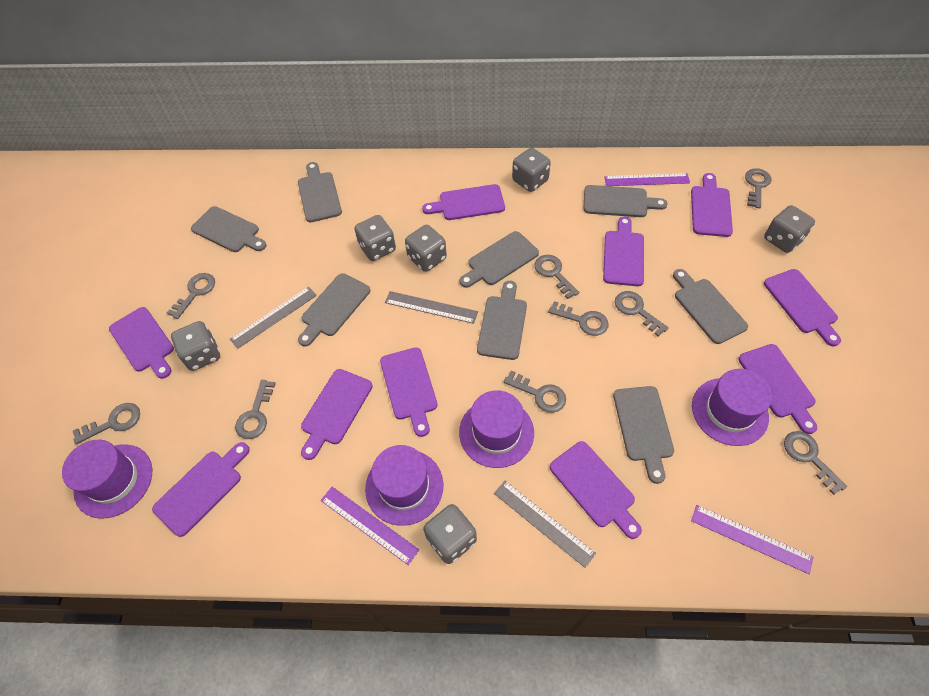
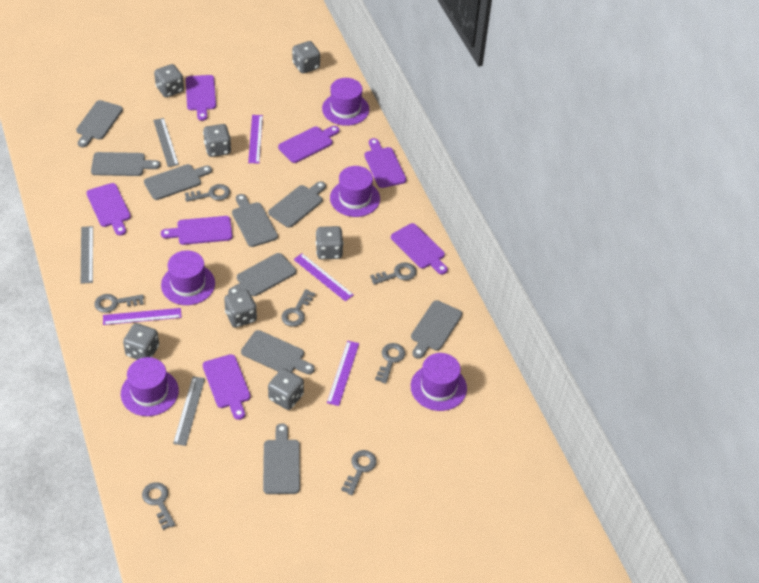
grey cutting board: [191,206,266,252] [298,162,342,222] [298,273,370,347] [460,231,539,288] [477,281,527,360] [584,185,668,217] [613,386,674,484] [673,269,748,344] = 8 -> [76,100,123,147] [91,152,161,176] [144,164,212,200] [228,253,296,296] [232,194,278,247] [241,330,315,374] [263,423,300,494] [268,181,326,228] [411,300,462,359] = 9
grey dice: [171,321,220,371] [354,215,396,261] [405,225,447,272] [423,504,477,564] [512,148,551,192] [764,205,815,253] = 6 -> [123,323,159,360] [154,64,184,97] [203,124,231,157] [224,290,257,328] [268,368,304,410] [292,41,320,73] [316,226,343,259] = 7
grey key: [73,403,140,444] [167,273,215,319] [235,380,276,439] [504,370,566,413] [534,255,579,299] [548,301,609,336] [615,291,669,336] [745,168,771,208] [784,431,847,495] = 9 -> [95,294,144,313] [142,482,175,530] [185,184,230,202] [282,289,315,327] [341,450,377,495] [370,262,416,285] [375,343,405,384] = 7
purple cutting board: [109,307,174,379] [152,442,250,537] [301,369,373,460] [380,347,438,437] [422,184,505,220] [550,441,642,539] [603,216,644,286] [691,173,733,237] [738,344,817,434] [764,269,841,347] = 10 -> [86,183,131,236] [161,216,233,245] [186,75,216,121] [203,354,251,420] [278,126,339,163] [364,138,406,188] [391,223,448,274] = 7
purple hat: [62,440,152,519] [365,445,443,526] [459,390,534,468] [692,369,772,446] = 4 -> [121,357,179,416] [161,250,215,305] [322,78,369,126] [330,166,380,217] [411,353,467,411] = 5
purple ruler: [321,487,419,565] [604,173,690,186] [691,505,814,574] = 3 -> [103,308,182,325] [248,115,263,163] [293,253,354,301] [327,341,359,406] = 4

